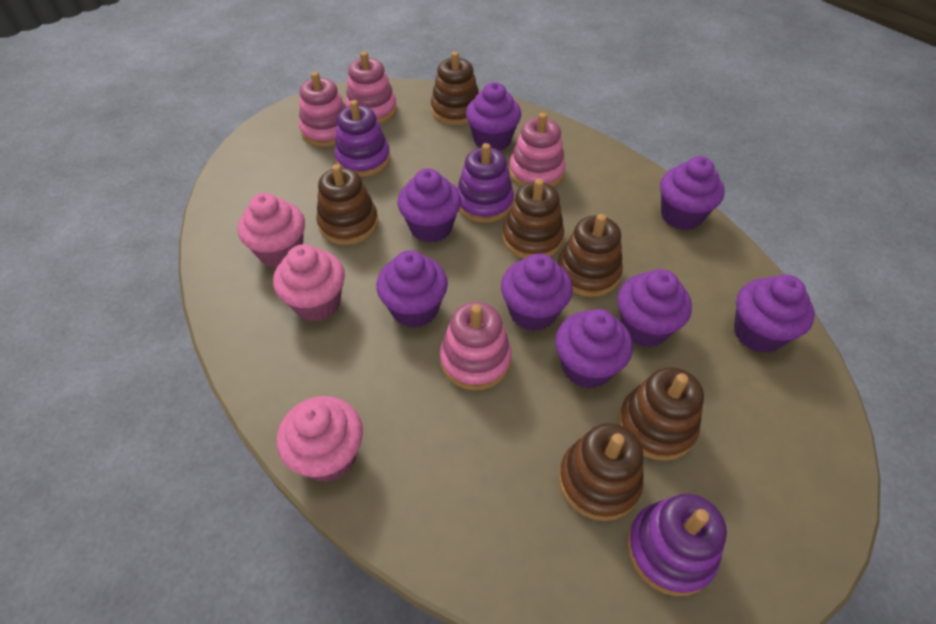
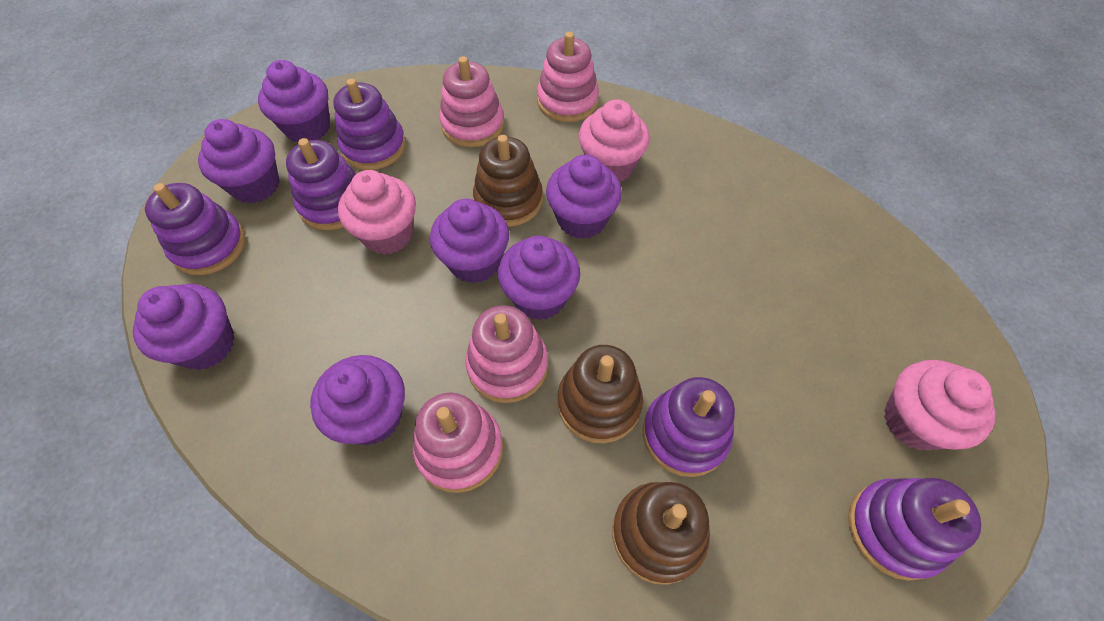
brown stacking toy: [316,164,378,245] [431,51,479,125] [502,179,564,259] [558,214,623,297] [559,423,644,521] [619,367,704,461] = 6 -> [473,135,543,227] [557,345,643,444] [612,482,710,585] = 3
purple cupcake: [376,250,448,328] [397,168,461,243] [466,82,521,151] [501,253,573,331] [555,309,633,389] [617,269,692,347] [660,156,725,230] [734,274,815,353] = 8 -> [133,284,235,370] [198,119,280,204] [258,60,330,143] [310,355,405,445] [430,199,509,284] [498,236,580,320] [546,154,622,239] = 7
purple stacking toy: [335,100,390,177] [457,143,514,223] [627,494,727,596] = 3 -> [145,183,245,275] [286,138,356,230] [333,78,406,170] [643,377,735,477] [848,478,981,581] = 5

